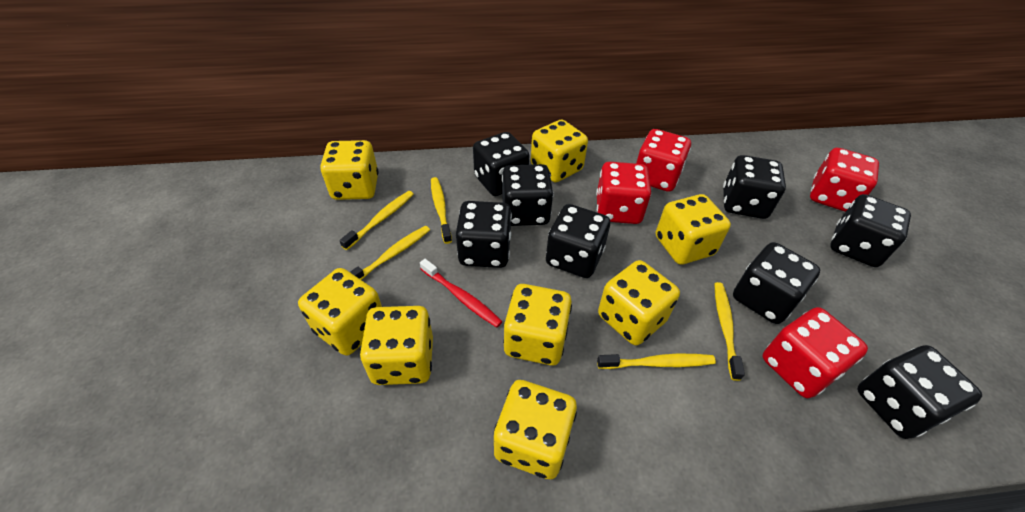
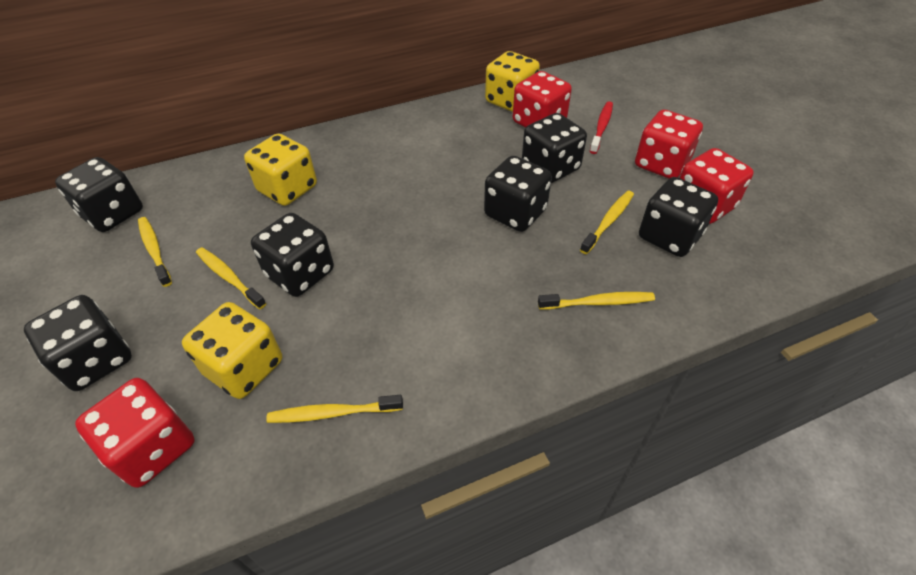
black dice: [456,201,512,268] [473,132,530,196] [502,164,554,226] [546,204,610,278] [723,155,786,219] [733,242,820,324] [830,194,911,267] [857,345,982,439] = 8 -> [24,295,132,391] [55,157,143,232] [251,213,334,297] [484,156,552,232] [522,113,587,183] [639,177,718,257] = 6
yellow dice: [298,268,382,356] [320,140,379,200] [360,306,433,385] [494,380,577,479] [503,284,572,366] [531,120,588,182] [598,260,680,345] [656,194,731,265] = 8 -> [182,302,282,399] [244,134,317,206] [485,51,540,112] = 3

